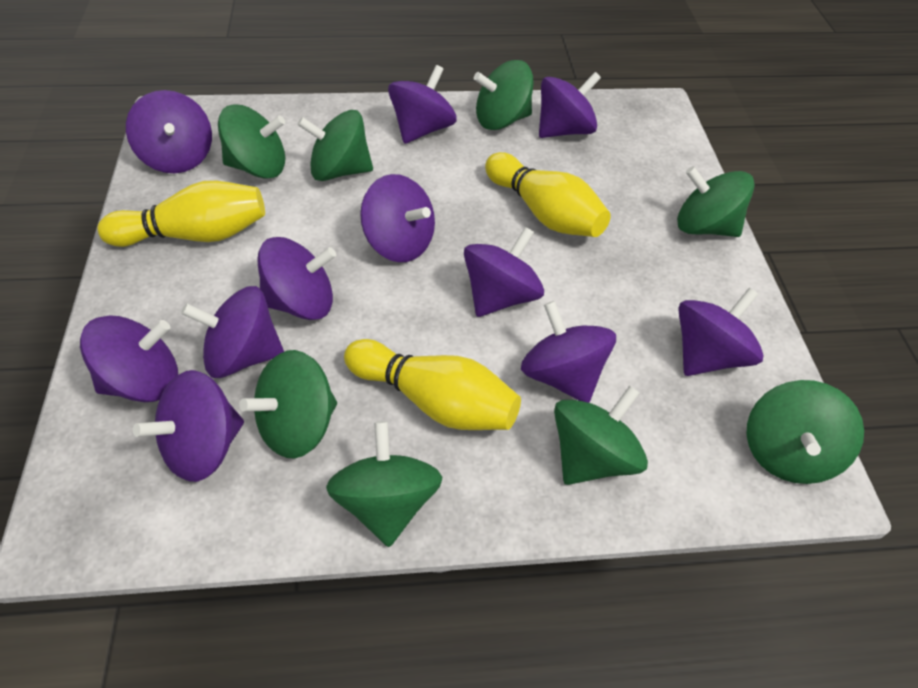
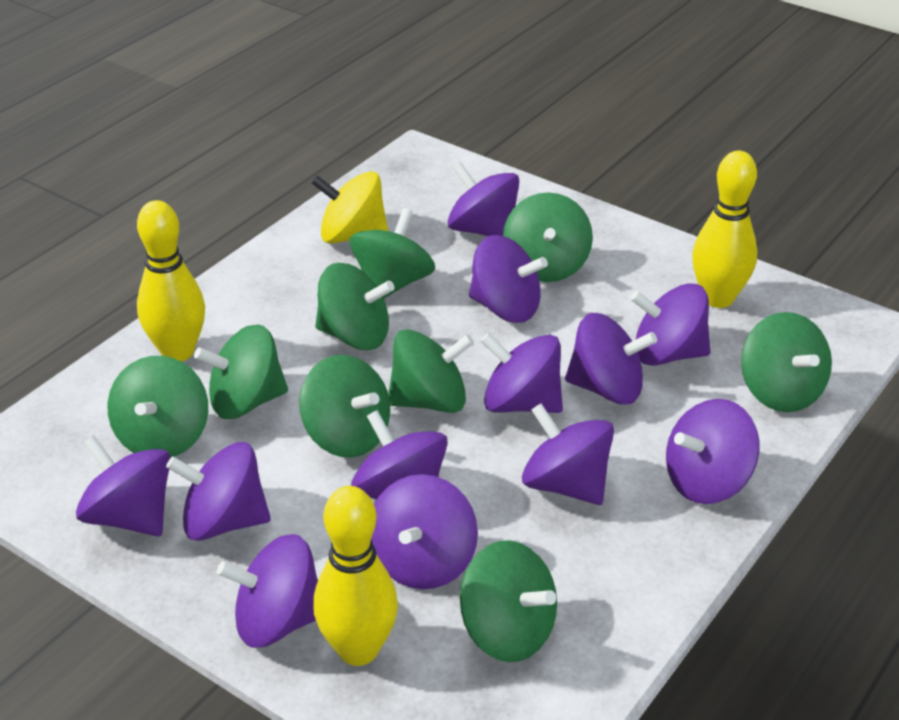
green spinning top: [218,104,285,179] [239,350,337,459] [297,110,373,181] [326,421,442,547] [474,60,534,130] [554,385,648,485] [677,166,755,237] [746,380,864,484] = 8 -> [108,356,208,458] [194,324,288,419] [299,355,390,458] [315,263,395,350] [349,208,435,298] [388,329,474,413] [460,540,557,662] [503,192,593,282] [741,312,832,412] = 9
purple spinning top: [80,315,178,402] [126,90,212,173] [133,370,244,482] [181,286,284,378] [257,237,336,320] [360,174,435,262] [388,65,457,144] [464,227,544,317] [521,301,616,403] [539,72,601,138] [678,288,764,376] = 11 -> [76,435,170,536] [166,442,271,541] [217,534,318,648] [351,410,448,499] [371,474,478,589] [448,162,519,236] [469,235,548,323] [480,333,563,413] [522,403,614,505] [565,313,657,404] [630,283,710,366] [666,399,759,504] = 12
yellow spinning top: none = 0 -> [311,171,388,243] = 1

